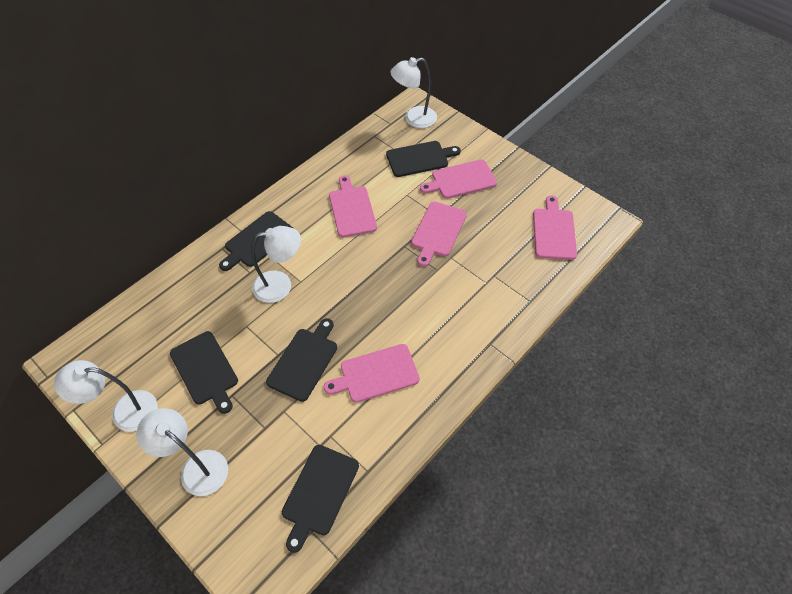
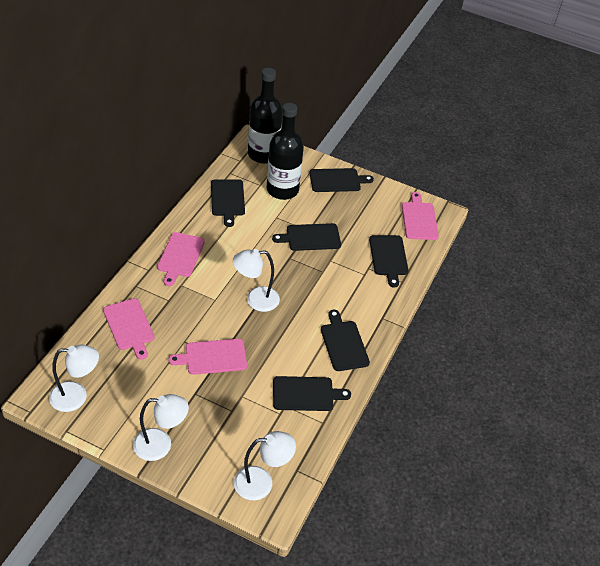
black bottle: none = 0 -> [248,68,283,164] [267,103,304,200] = 2
black cutting board: [170,331,238,414] [219,211,293,271] [266,318,337,402] [282,445,359,553] [386,141,461,177] = 5 -> [211,179,245,227] [272,223,341,251] [273,376,351,411] [309,168,374,192] [321,310,370,371] [369,235,409,288] = 6
pink cutting board: [324,344,420,403] [329,175,377,237] [411,202,467,267] [420,159,497,199] [533,195,577,260] = 5 -> [103,298,155,360] [157,232,205,286] [168,339,247,375] [402,192,439,240] = 4

